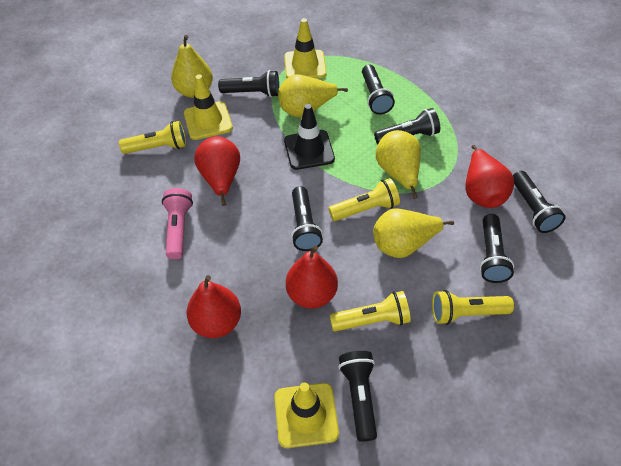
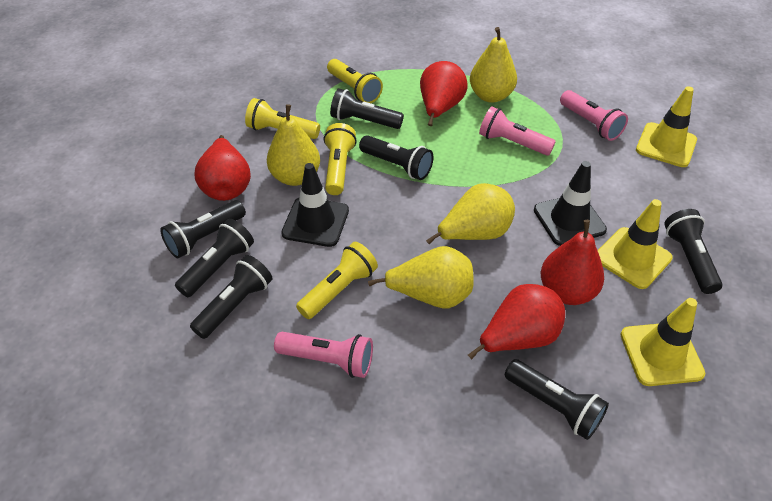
black traffic cone: [284,104,335,170] = 1 -> [281,163,349,247] [534,161,607,246] = 2
pink flashlight: [162,188,193,259] = 1 -> [274,332,373,378] [479,106,556,156] [560,90,628,141] = 3

